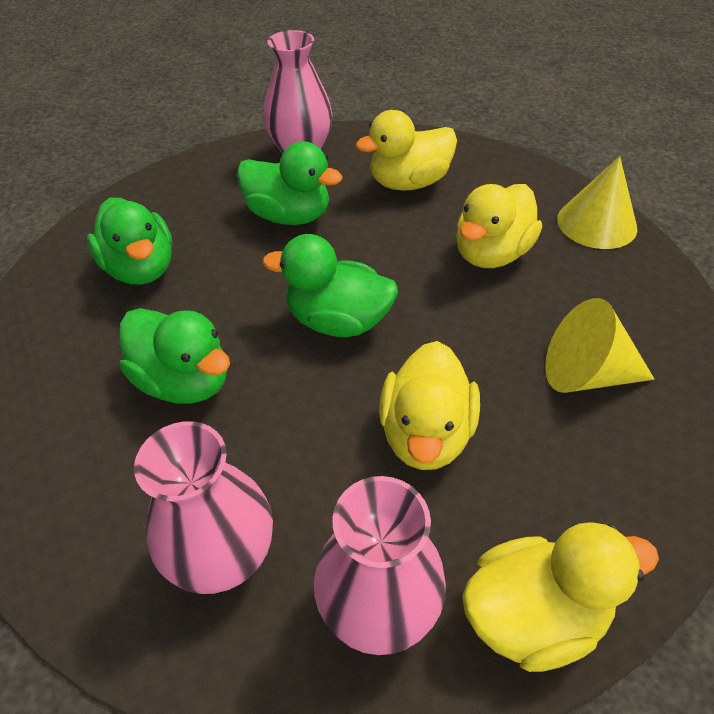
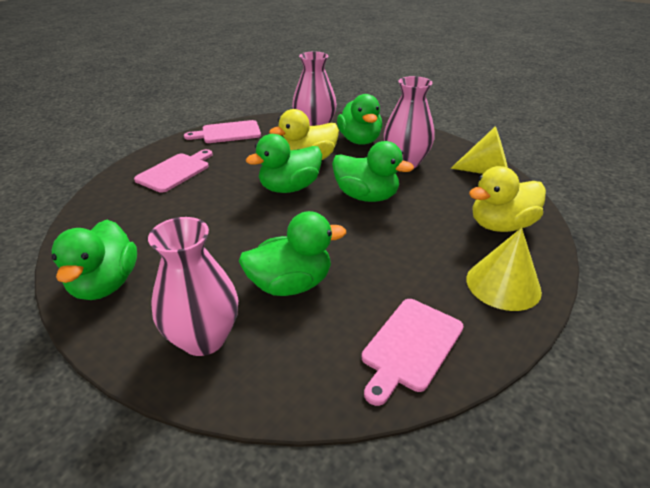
green duck: [87,197,173,285] [120,308,230,404] [237,141,343,225] [263,234,398,337] = 4 -> [51,220,137,300] [239,211,346,296] [246,134,322,193] [332,141,414,202] [337,94,382,145] = 5
pink cutting board: none = 0 -> [134,149,213,193] [184,120,261,143] [362,299,464,406] = 3
yellow duck: [356,110,457,191] [379,341,480,470] [456,184,542,268] [462,522,659,672] = 4 -> [269,109,339,160] [469,166,546,232] = 2

